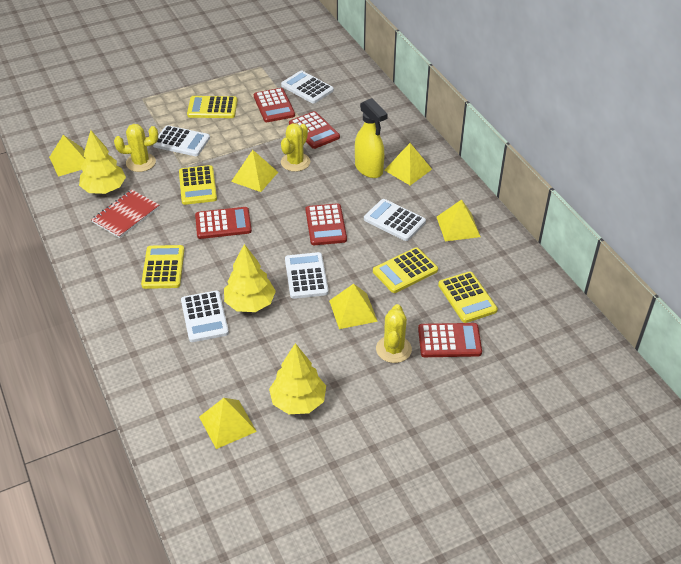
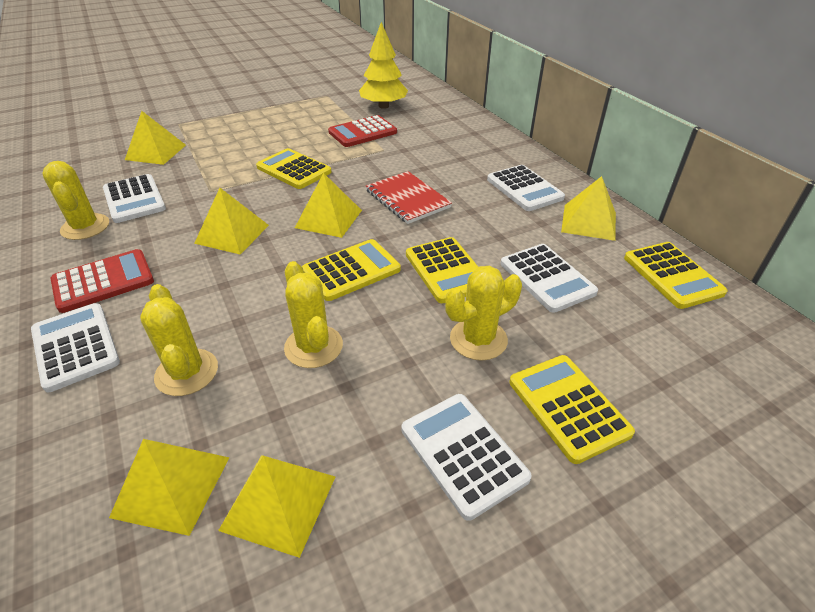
red calculator: [195,207,252,239] [254,88,295,122] [289,111,340,149] [306,203,347,245] [418,323,482,357] = 5 -> [50,249,154,313] [328,115,397,147] = 2
yellow cactus: [114,124,158,172] [281,123,310,172] [376,304,412,363] = 3 -> [42,161,109,240] [140,284,218,396] [284,261,343,368] [445,266,522,361] = 4
yellow spray bottle: [355,98,388,178] = 1 -> none = 0
yellow tree: [79,130,126,194] [224,244,276,312] [269,343,326,414] = 3 -> [359,22,408,109] = 1

